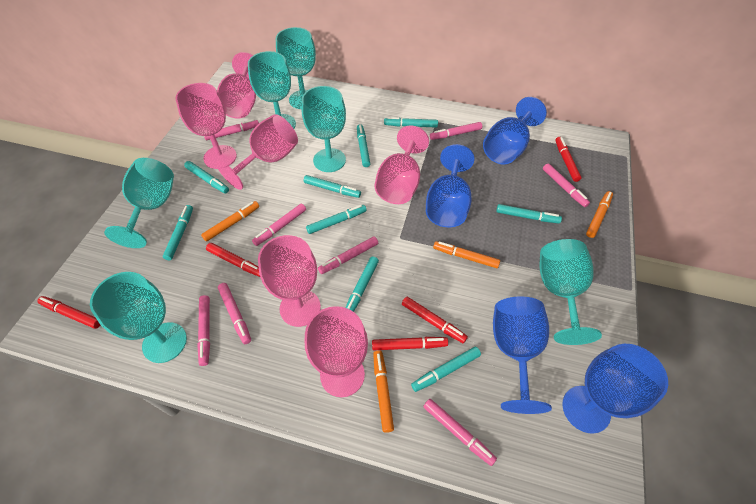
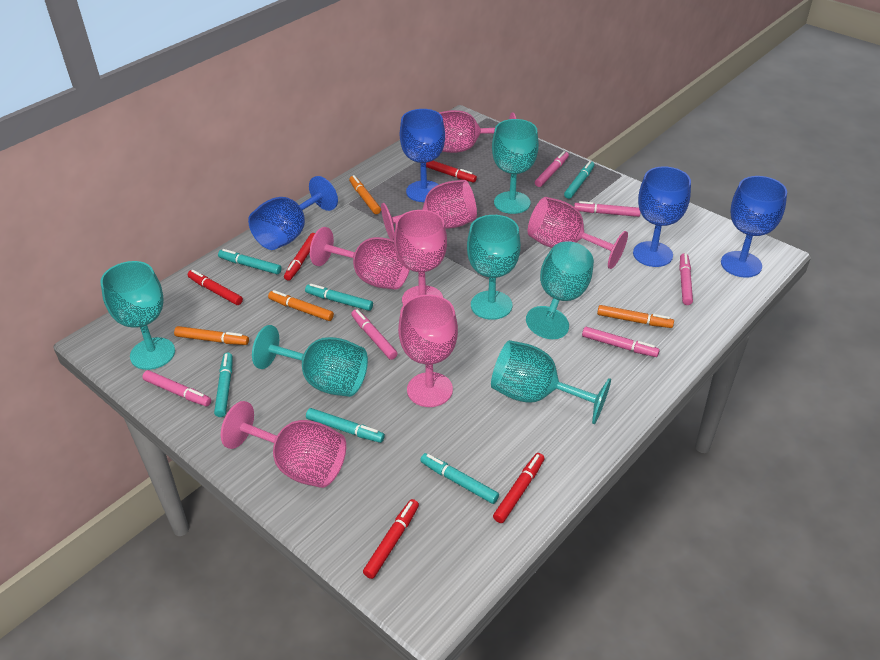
pink goblet: [175,83,237,169] [216,114,298,190] [217,52,256,118] [258,235,321,327] [305,306,368,397] [375,126,429,204] = 6 -> [221,401,346,488] [310,227,410,290] [381,180,477,240] [394,210,447,305] [398,295,458,407] [438,110,516,153] [528,197,628,269] = 7
pink marker: [197,295,210,366] [204,119,259,140] [218,283,251,344] [252,203,306,246] [318,236,378,274] [423,399,497,466] [430,122,482,140] [543,164,590,207] = 8 -> [142,370,211,406] [351,309,398,360] [535,151,569,187] [574,201,641,217] [582,327,660,357] [679,253,693,305] = 6
turquoise marker: [163,205,193,260] [184,161,229,193] [304,175,361,198] [306,205,367,234] [345,256,379,312] [357,124,370,167] [384,117,438,128] [411,347,481,392] [496,204,562,224] = 9 -> [214,353,233,417] [218,249,282,274] [305,284,373,311] [306,408,385,443] [420,453,499,504] [564,161,594,199] = 6

